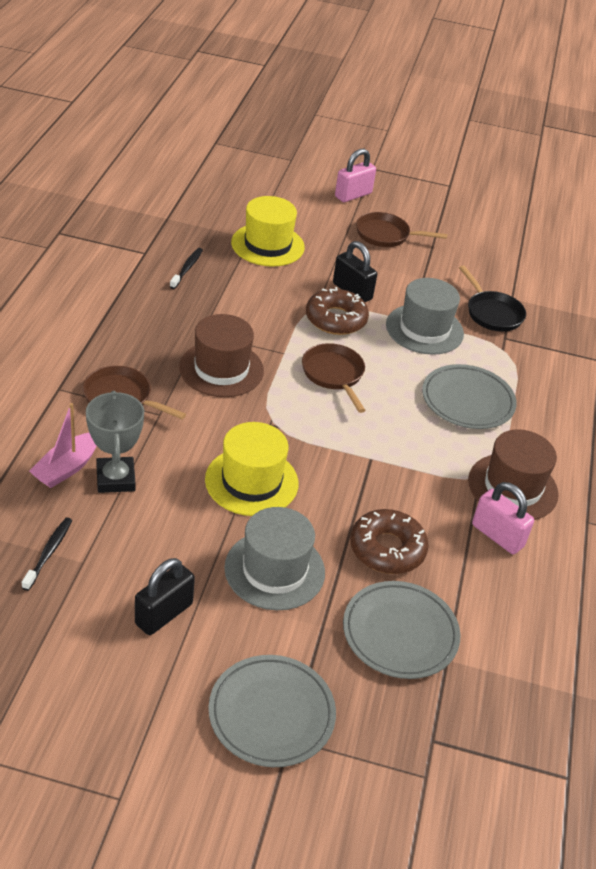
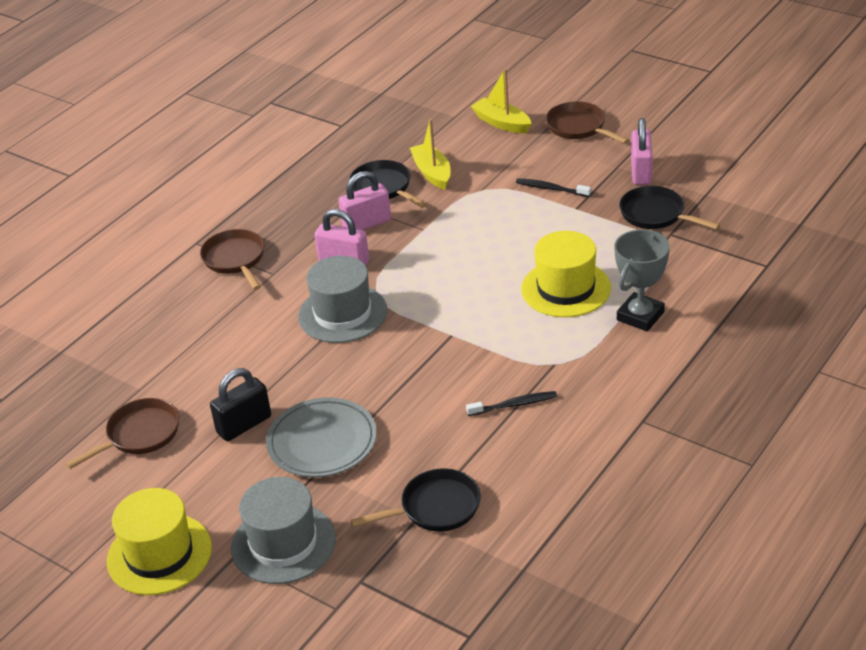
black padlock: [135,558,195,635] [333,241,377,302] = 2 -> [210,368,271,441] = 1
black pan: [459,266,526,332] = 1 -> [349,160,427,208] [351,469,481,531] [619,186,720,230] = 3
brown donut: [306,287,369,335] [350,509,429,574] = 2 -> none = 0
brown hat: [179,314,264,397] [468,429,559,520] = 2 -> none = 0
grey plate: [208,655,336,767] [343,581,461,679] [422,364,517,429] = 3 -> [266,397,377,477] = 1
pink boat: [29,403,97,488] = 1 -> none = 0
pink padlock: [335,149,376,202] [472,482,534,554] = 2 -> [315,209,369,266] [338,171,391,230] [631,118,652,185] = 3
yellow boat: none = 0 -> [410,119,451,190] [471,68,532,133] = 2

